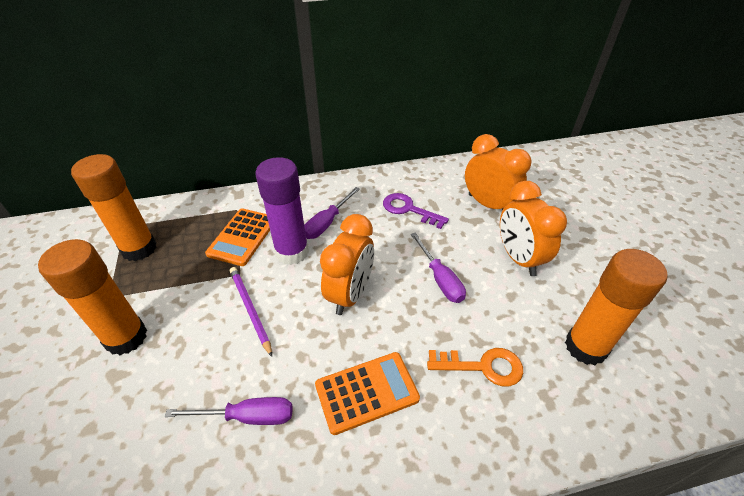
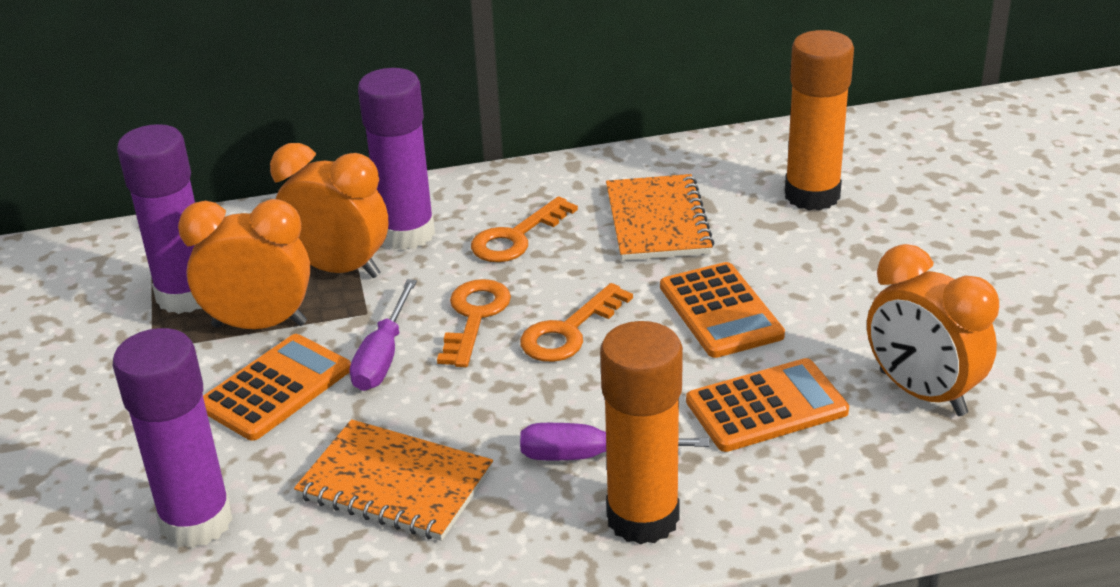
orange calculator: [205,209,270,266] [315,352,420,435] = 2 -> [203,334,351,441] [660,262,785,358] [686,358,849,452] = 3
orange glue stick: [38,239,147,355] [71,154,157,261] [565,249,667,365] = 3 -> [600,321,683,545] [785,30,854,211] = 2
orange key: [427,348,523,386] = 1 -> [437,279,511,367] [471,196,578,262] [520,283,633,362] = 3
orange notebook: none = 0 -> [294,419,493,541] [606,174,714,261] = 2
purple glue stick: [256,157,309,265] = 1 -> [113,328,233,548] [117,124,202,314] [358,68,435,250] = 3
purple key: [383,193,449,229] = 1 -> none = 0
purple pencil: [230,267,272,357] = 1 -> none = 0
purple screwdriver: [165,397,292,425] [304,187,360,239] [411,232,466,303] = 3 -> [350,279,417,391] [520,423,709,460] = 2

